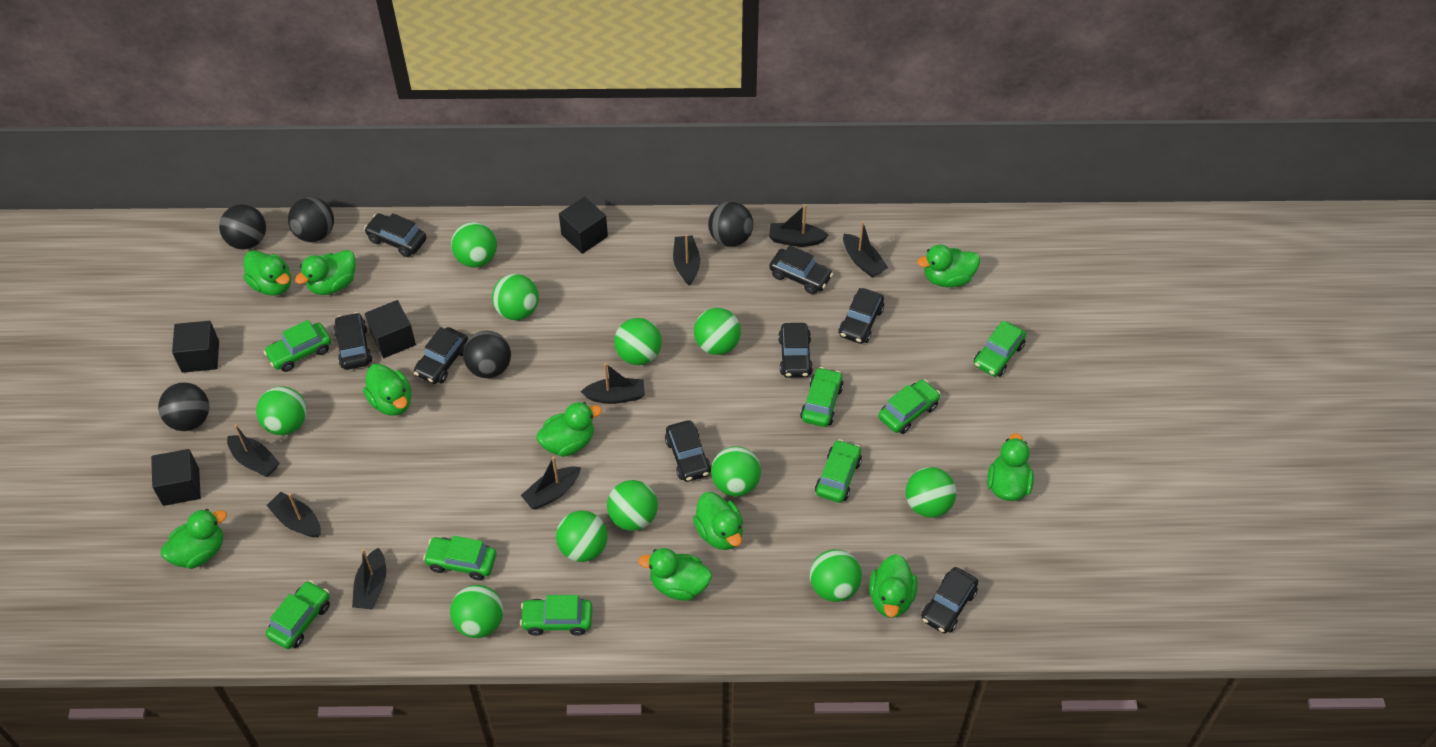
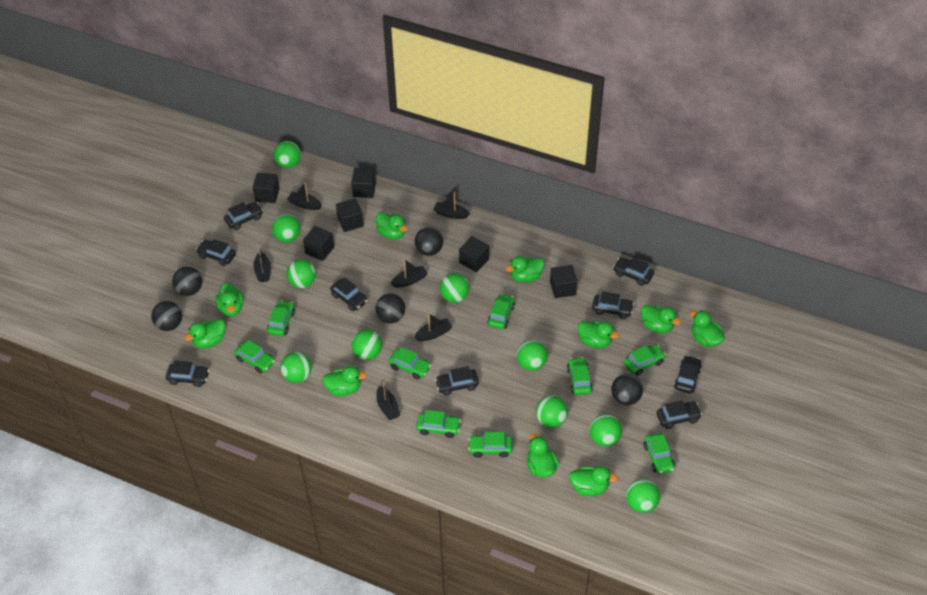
black boat: [227,424,280,477] [266,492,320,537] [352,547,386,609] [521,457,581,509] [581,363,645,404] [673,234,700,286] [769,205,829,247] [843,222,888,278] = 8 -> [253,245,271,282] [287,182,322,210] [376,382,400,420] [390,259,428,287] [414,313,452,341] [433,192,470,219] = 6
black car: [334,312,372,370] [364,213,427,257] [414,327,468,384] [665,420,711,482] [769,245,833,294] [778,323,813,378] [839,288,884,344] [921,567,978,633] = 8 -> [166,360,209,387] [196,239,236,266] [224,202,263,230] [330,277,368,311] [435,366,479,396] [592,291,634,319] [613,257,654,286] [656,400,702,429] [674,355,702,394] = 9
black cube: [151,449,201,506] [172,321,219,373] [365,300,416,358] [559,197,608,254] = 4 -> [252,173,280,203] [303,226,334,261] [336,198,364,232] [351,168,376,198] [459,236,489,272] [550,265,577,298] = 6
green ball: [256,386,307,435] [450,585,504,638] [451,222,497,268] [492,274,539,320] [556,511,608,562] [607,480,658,531] [614,318,662,365] [694,308,741,355] [711,446,761,496] [810,549,862,602] [906,467,956,518] = 11 -> [272,214,300,243] [274,141,301,168] [280,352,312,383] [286,259,316,288] [351,329,382,360] [440,273,469,303] [517,340,548,371] [536,396,568,428] [590,414,622,447] [626,479,660,513] = 10
green car: [264,320,331,372] [266,580,330,649] [423,536,496,581] [520,595,592,636] [800,367,844,427] [815,439,862,503] [878,379,940,434] [974,321,1026,377] = 8 -> [234,340,275,374] [267,300,295,336] [388,347,431,379] [416,410,461,438] [468,432,512,458] [487,293,515,329] [567,357,593,395] [624,344,666,376] [643,433,675,474] = 9

